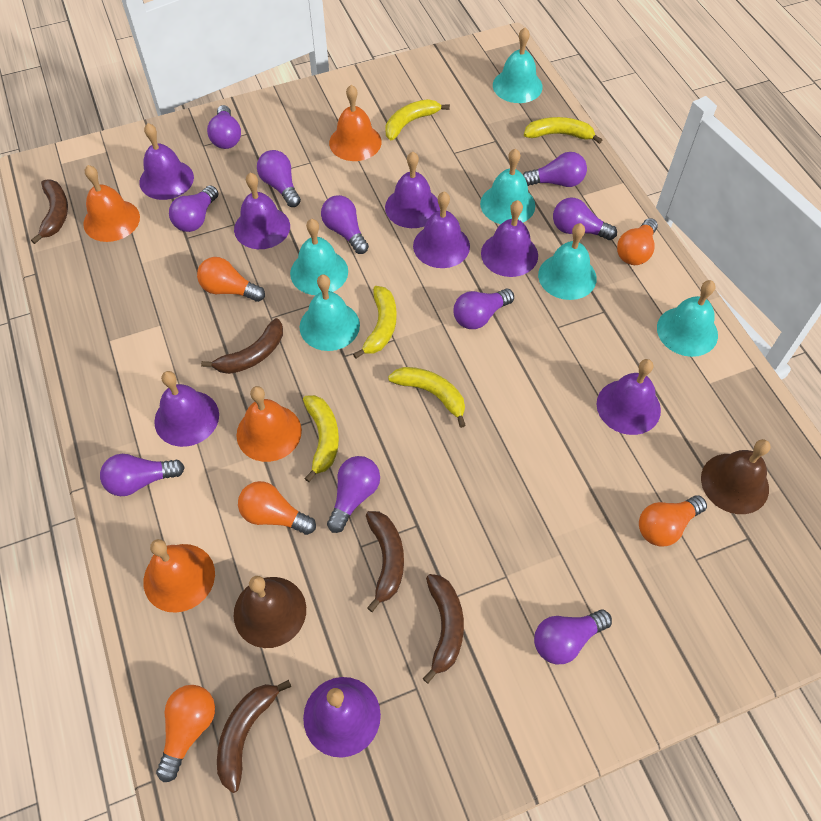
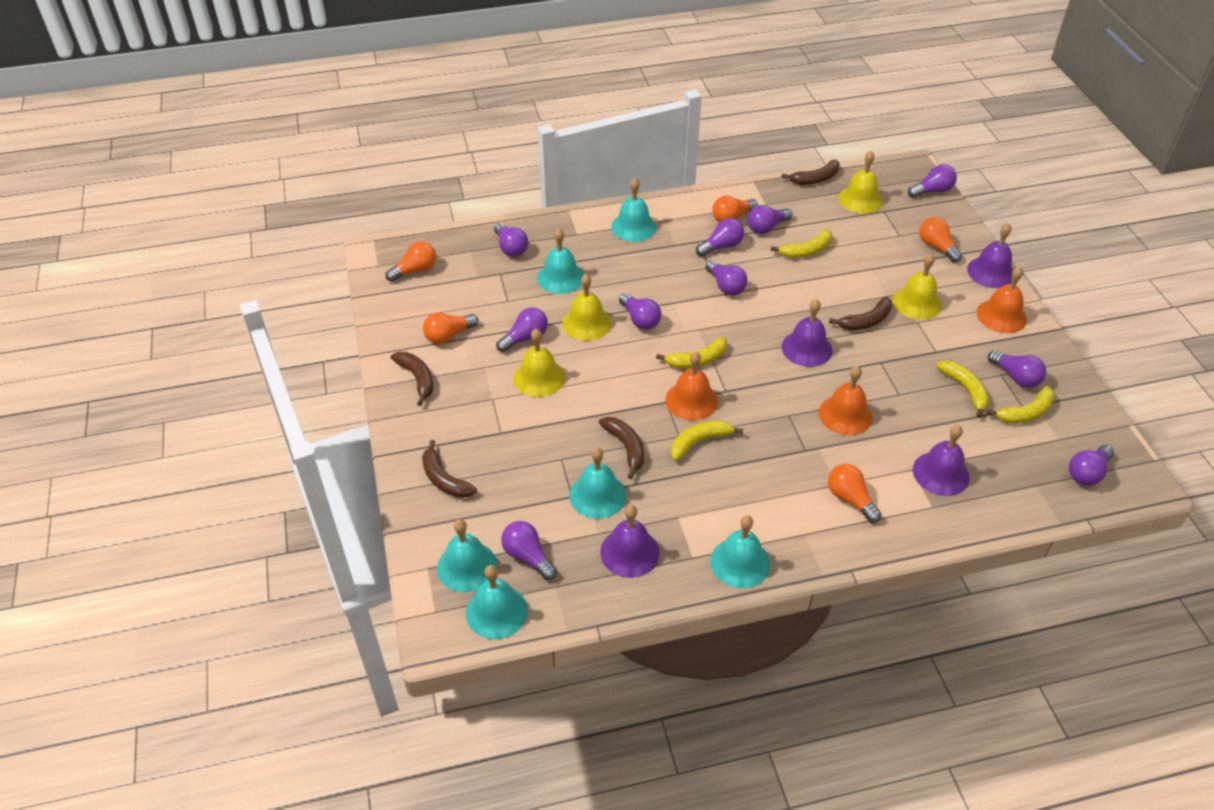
brown bell: [234,576,306,648] [701,439,771,514] = 2 -> none = 0
orange bell: [83,165,140,242] [143,539,215,613] [236,386,302,462] [329,85,382,161] = 4 -> [665,352,718,421] [819,366,873,435] [977,267,1027,333] = 3
purple bell: [139,123,194,200] [154,371,219,447] [234,173,290,249] [303,677,381,758] [385,152,440,228] [413,192,470,268] [481,200,538,277] [597,359,661,435] = 8 -> [600,505,660,578] [782,299,832,367] [913,425,970,496] [967,223,1014,288] = 4
yellow bell: none = 0 -> [513,329,565,397] [562,274,612,341] [838,151,883,214] [893,253,942,320] = 4

